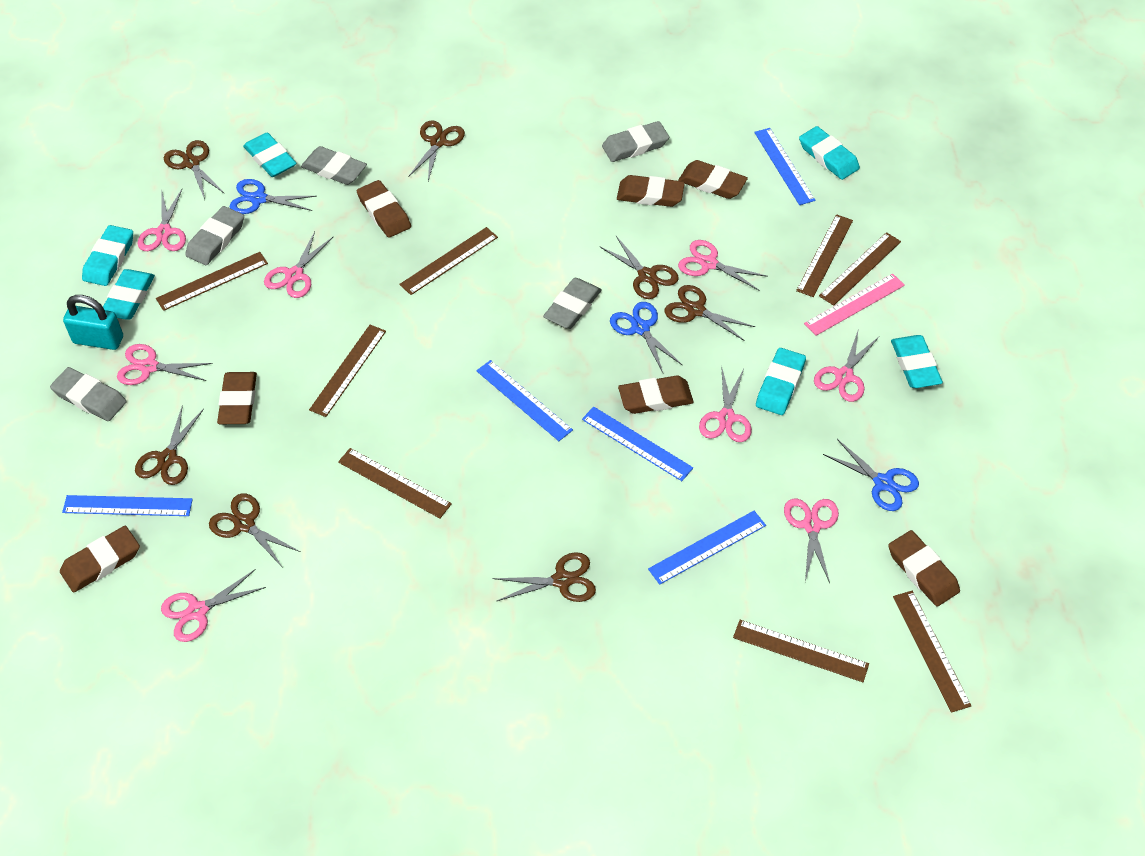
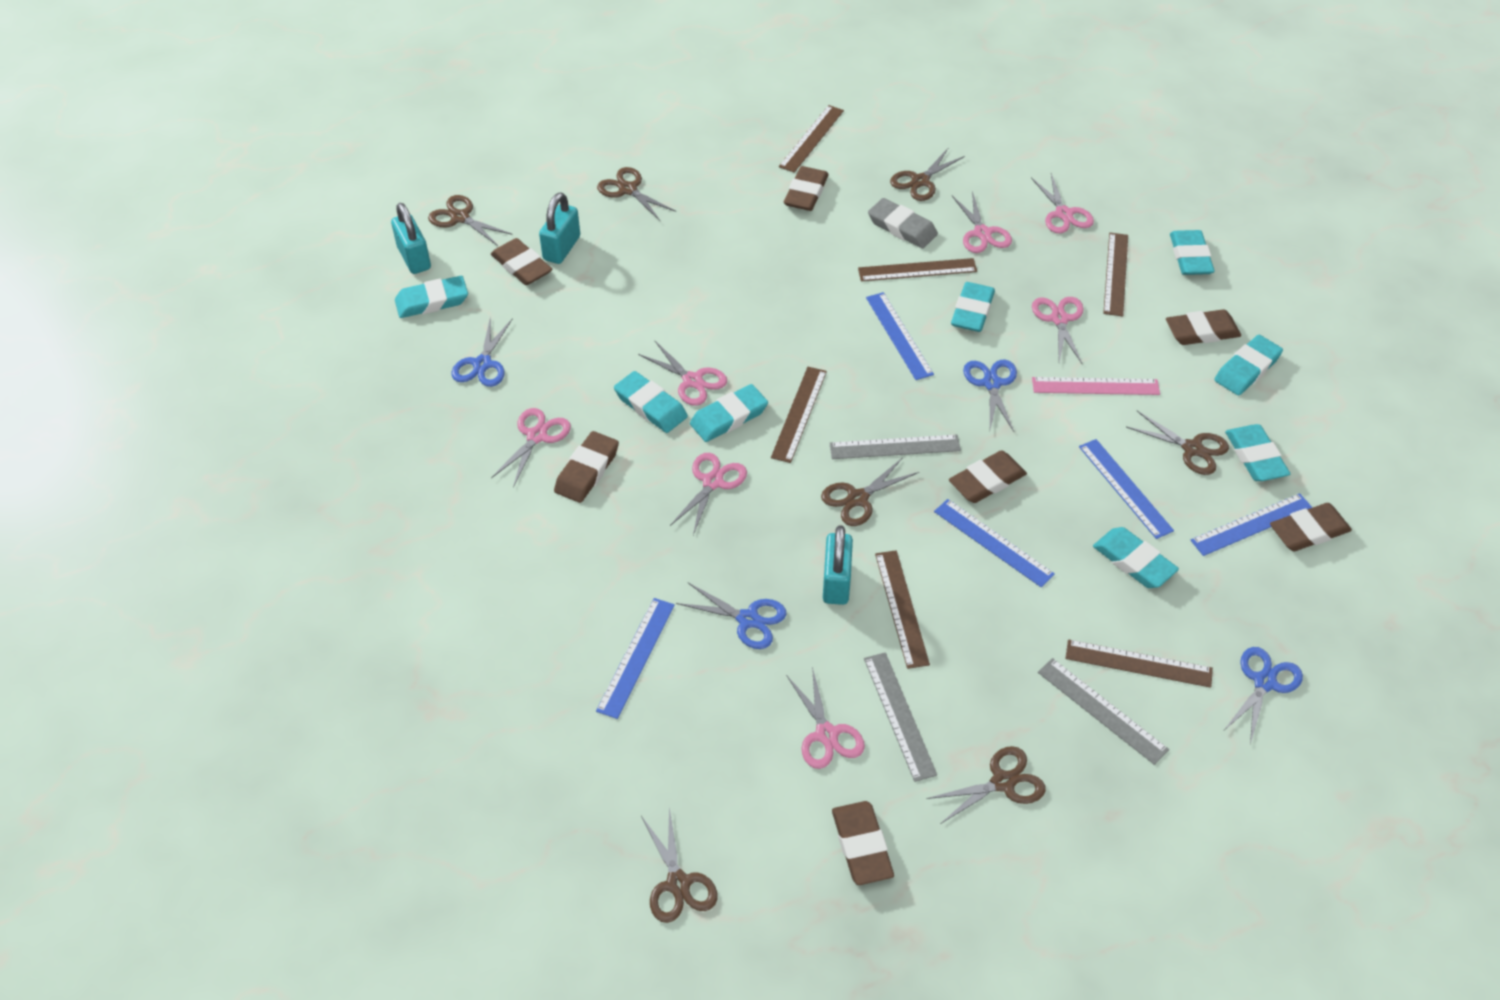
blue scissors: [229,179,317,214] [610,302,683,373] [823,439,919,511] = 3 -> [451,316,513,387] [676,583,786,649] [963,360,1017,432] [1224,647,1303,744] = 4
brown ruler: [156,252,268,311] [309,325,386,417] [338,448,452,518] [399,227,498,295] [733,620,869,682] [796,214,853,297] [819,232,901,306] [893,591,972,713] = 8 -> [771,367,827,463] [779,105,844,173] [858,258,977,281] [875,550,930,669] [1065,639,1213,688] [1103,233,1128,316] = 6
grey eraser: [50,367,127,421] [185,206,244,265] [301,146,367,185] [543,278,602,329] [602,121,669,162] = 5 -> [868,198,938,248] = 1
grey ruler: none = 0 -> [829,434,961,459] [864,652,937,782] [1038,658,1169,765] = 3
pink scissors: [117,344,213,385] [138,189,186,251] [161,569,266,642] [264,231,334,298] [678,240,768,290] [699,366,752,442] [784,499,839,583] [814,331,879,402] = 8 -> [491,408,571,487] [638,341,727,406] [670,453,747,535] [786,667,865,769] [952,191,1012,253] [1031,174,1094,234] [1032,297,1084,363] = 7
turquoise eraser: [82,225,133,286] [103,269,155,320] [243,133,297,177] [756,348,806,415] [799,126,860,180] [891,335,943,388] = 6 -> [395,276,468,318] [614,371,688,433] [690,384,768,442] [951,282,995,332] [1093,527,1179,588] [1170,230,1215,275] [1214,335,1283,395] [1225,424,1290,481] = 8
turquoise padlock: [63,295,123,350] = 1 -> [391,203,431,274] [539,192,580,264] [823,525,853,605] = 3

